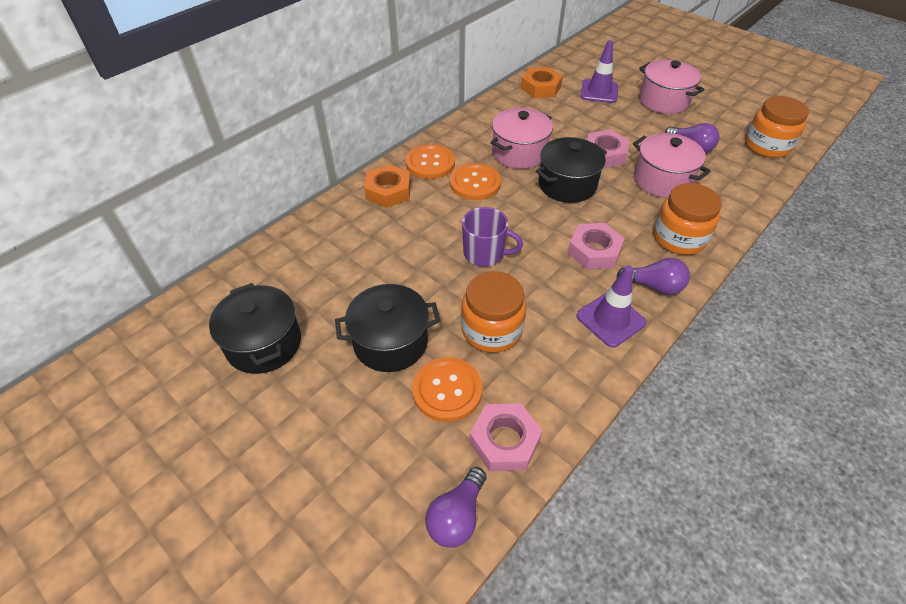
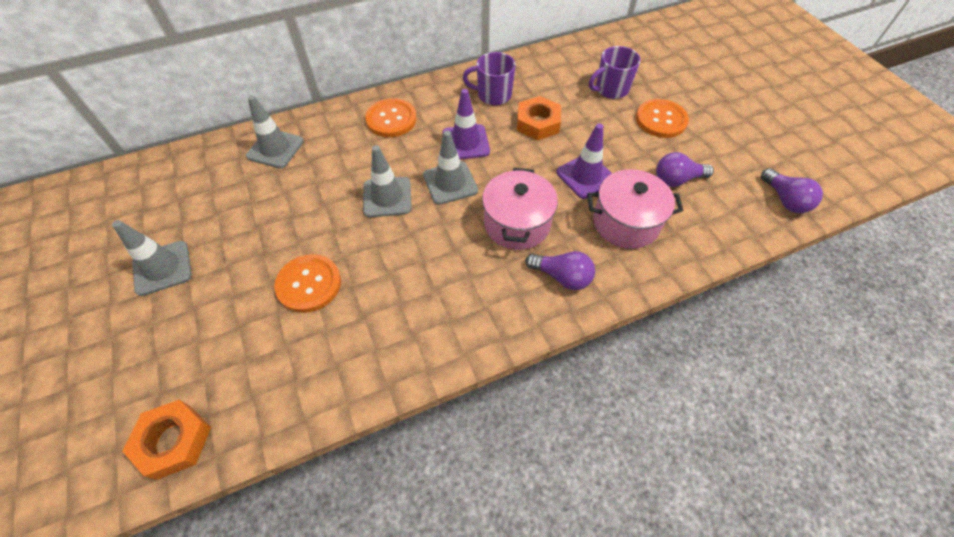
black pot: [209,283,301,374] [335,284,440,372] [536,137,607,203] = 3 -> none = 0
grey traffic cone: none = 0 -> [112,220,192,296] [246,95,304,168] [363,145,412,217] [423,130,478,205] = 4
orange jar: [461,271,526,353] [654,183,722,255] [745,96,809,158] = 3 -> none = 0
pink nut: [469,403,543,472] [567,223,625,270] [587,130,629,168] = 3 -> none = 0
pink pot: [491,108,553,169] [633,133,711,198] [639,60,705,114] = 3 -> [482,168,558,250] [587,169,683,249] = 2
purple mug: [462,207,523,267] = 1 -> [463,52,516,105] [589,46,641,99] = 2

